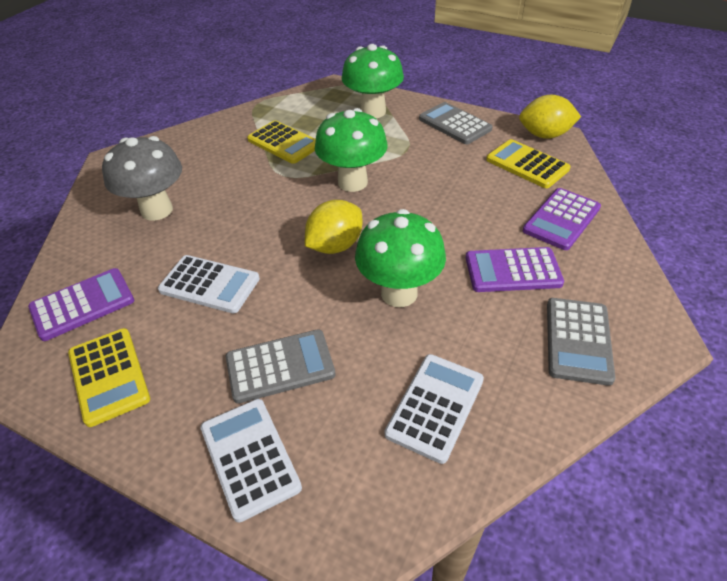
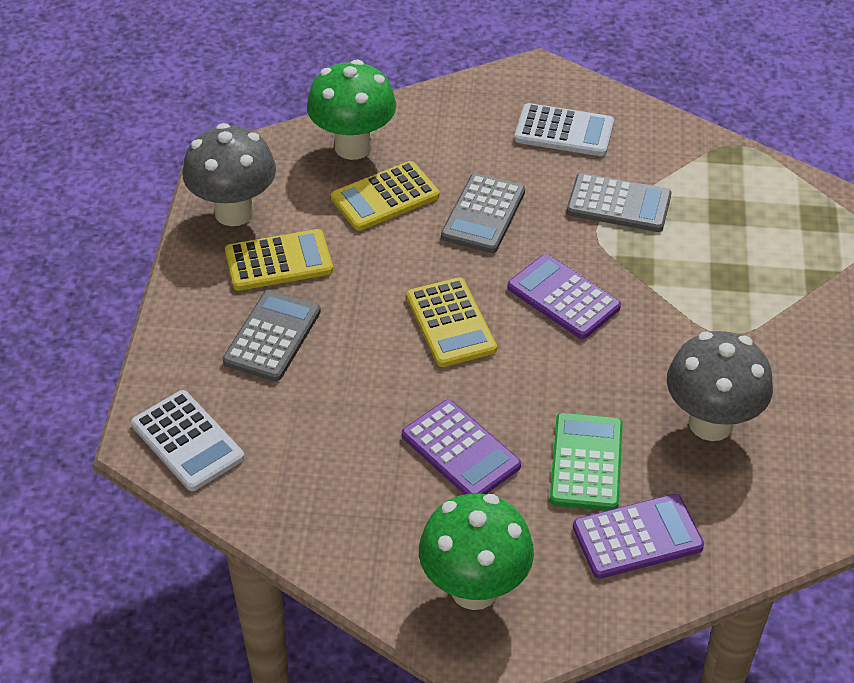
green calculator: none = 0 -> [550,413,623,511] = 1
green mushroom: [315,108,388,192] [341,44,404,118] [355,209,446,307] = 3 -> [307,60,396,160] [419,493,534,610] = 2
grey mushroom: [102,136,182,221] = 1 -> [183,123,276,226] [667,331,773,441] = 2
white calculator: [158,255,260,313] [200,399,302,523] [385,354,484,464] = 3 -> [131,390,244,491] [514,103,614,156] = 2
yellow lemon: [305,200,362,254] [519,95,581,139] = 2 -> none = 0

